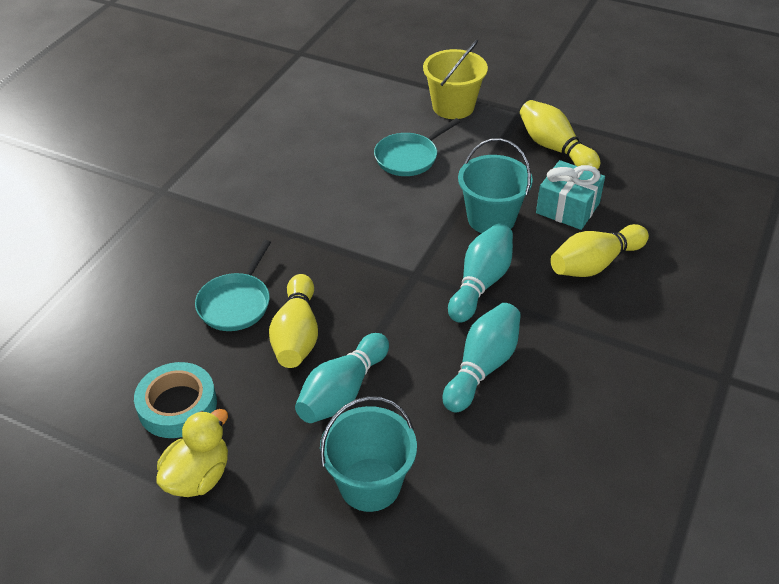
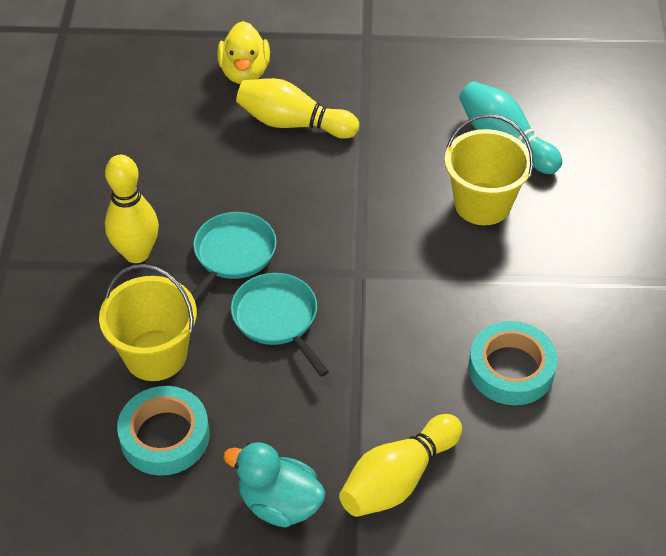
turquoise bowling pin: [295,333,389,423] [443,303,521,412] [448,224,513,322] = 3 -> [459,81,562,174] = 1
turquoise bucket: [320,396,417,512] [458,138,533,233] = 2 -> none = 0
turquoise duck: none = 0 -> [223,442,326,528] = 1
turquoise gift: [536,160,605,230] = 1 -> none = 0
turquoise tape: [134,362,217,438] = 1 -> [117,386,209,475] [469,321,557,405] = 2
yellow bucket: [423,40,488,119] = 1 -> [99,264,197,381] [445,114,534,225] = 2

